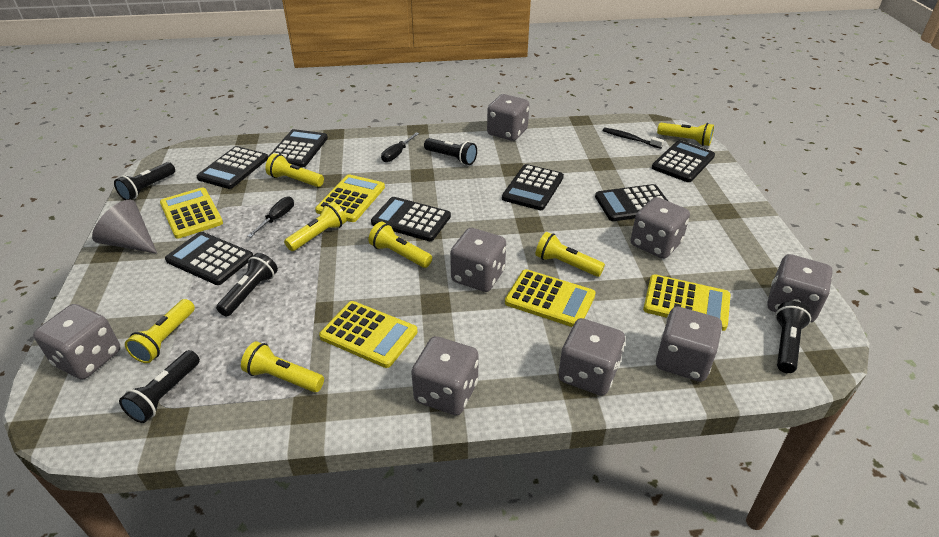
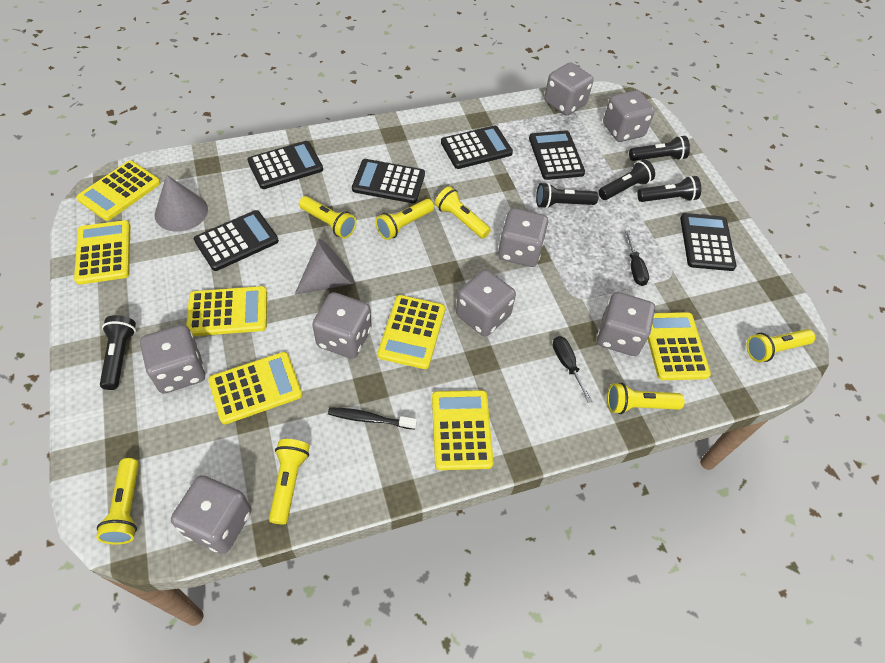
black calculator: [165,232,253,285] [197,146,268,189] [267,129,328,168] [371,197,451,241] [502,164,564,210] [595,184,668,221] [652,140,715,182] = 7 -> [194,210,279,271] [248,141,323,189] [352,159,425,203] [441,125,513,169] [529,130,585,180] [680,213,737,271] = 6
grey cone: [92,200,157,254] = 1 -> [155,175,208,232] [295,239,355,295] = 2
yellow calculator: [160,188,223,239] [315,175,385,222] [319,301,418,368] [505,269,596,327] [643,274,731,331] = 5 -> [74,220,130,285] [76,161,161,221] [186,286,267,336] [208,352,303,424] [377,295,445,369] [432,390,494,470] [648,312,711,380] = 7

